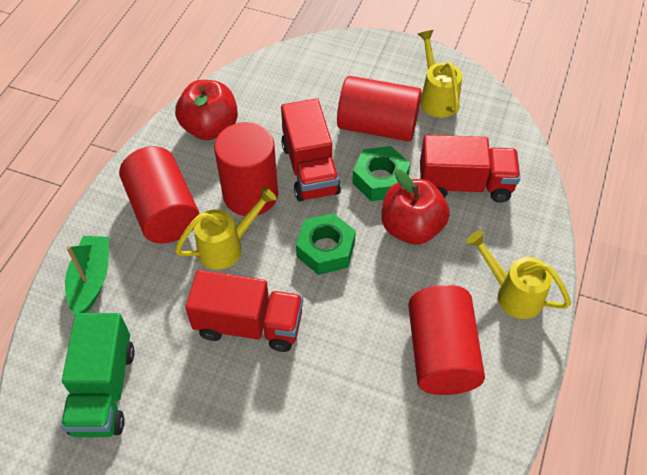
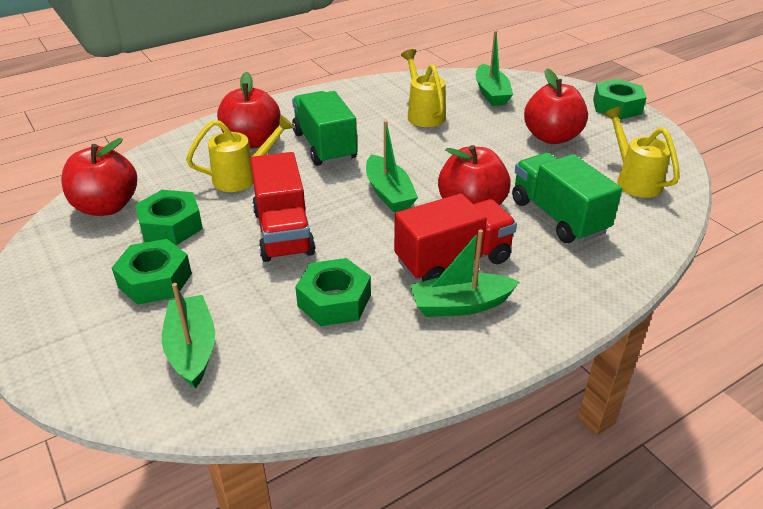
green boat: [65,236,109,314] = 1 -> [162,283,215,388] [366,120,418,212] [410,229,519,317] [476,30,513,106] = 4
green nut: [296,213,356,275] [352,146,410,201] = 2 -> [112,239,192,305] [135,190,203,245] [295,258,371,326] [593,79,647,119] = 4
green truck: [61,313,135,437] = 1 -> [292,91,357,166] [512,153,622,243] = 2
red apple: [175,80,238,140] [382,169,450,245] = 2 -> [61,138,137,216] [217,72,281,149] [438,145,511,205] [524,68,588,144] = 4
red cylinder: [119,146,199,243] [214,122,278,216] [337,76,422,141] [408,285,485,395] = 4 -> none = 0
red truck: [185,270,303,352] [281,98,341,201] [420,135,521,202] = 3 -> [250,152,315,262] [394,194,517,282] = 2

